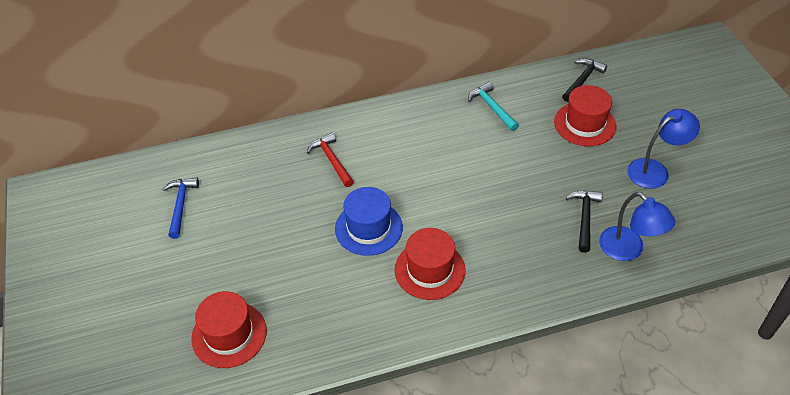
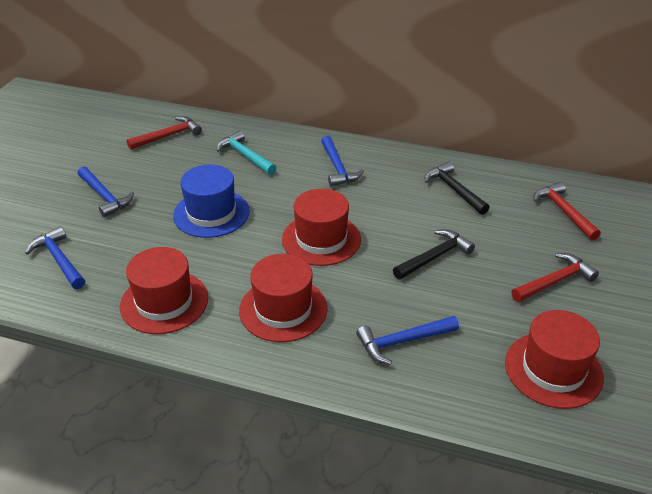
blue hammer: [163,178,199,239] = 1 -> [25,226,85,289] [78,166,134,217] [321,136,364,186] [356,316,459,365] = 4
blue lamp: [599,192,675,261] [627,109,700,189] = 2 -> none = 0
red hammer: [307,132,354,187] = 1 -> [127,116,202,150] [511,253,599,302] [534,182,601,240] = 3
red hat: [191,291,267,368] [395,228,466,300] [554,85,616,146] = 3 -> [120,247,208,334] [239,254,327,342] [282,189,361,266] [505,310,604,409] = 4

